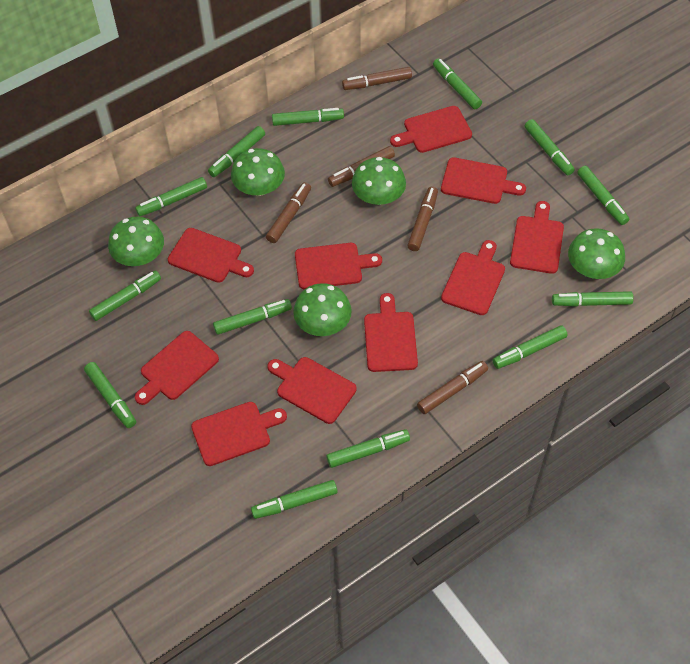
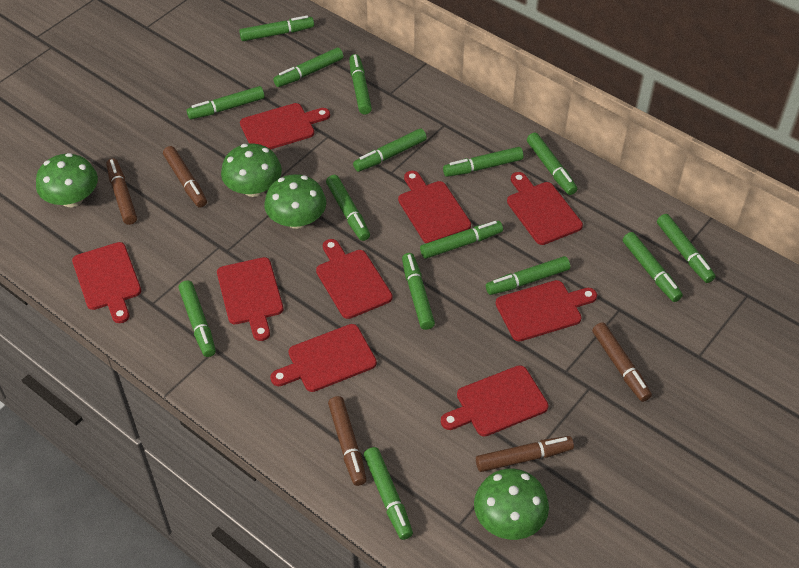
green marker: [84,362,136,428] [89,270,161,321] [135,177,207,216] [208,126,265,177] [213,299,292,335] [251,480,338,519] [272,108,344,126] [326,429,410,468] [433,58,482,109] [493,325,568,369] [525,119,575,175] [552,291,634,307] [577,166,629,225] = 13 -> [179,280,216,357] [187,86,265,119] [239,16,314,41] [273,48,344,87] [326,175,370,241] [349,54,372,114] [353,128,427,172] [364,447,413,540] [402,253,435,330] [420,221,503,259] [443,147,524,177] [486,256,570,295] [527,133,577,195] [623,232,683,302] [657,214,715,283] = 15
green mushroom: [108,216,164,266] [231,148,285,196] [293,283,352,336] [352,157,406,205] [568,228,625,279] = 5 -> [36,153,98,207] [221,144,282,197] [264,174,326,229] [474,469,549,540] = 4
red cutting board: [135,331,219,405] [168,228,254,283] [191,402,287,466] [268,357,357,424] [295,243,382,289] [364,293,418,372] [390,106,472,153] [441,157,526,204] [441,240,505,315] [510,201,564,274] = 10 -> [72,242,141,323] [217,257,283,341] [240,103,330,149] [270,324,377,392] [316,239,392,319] [398,171,471,243] [441,365,548,436] [495,280,597,341] [507,172,583,245] = 9

